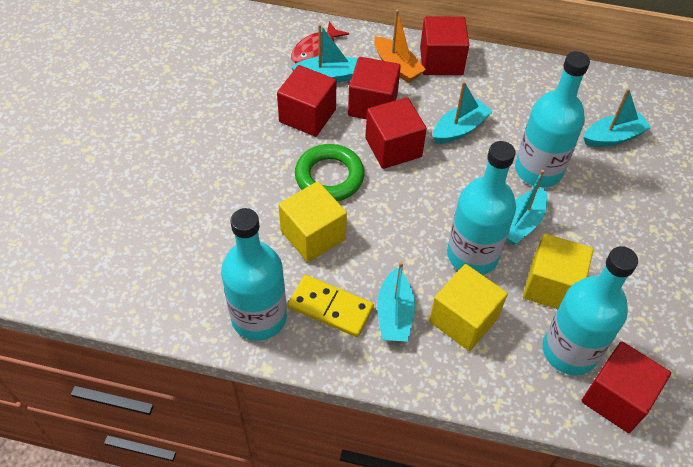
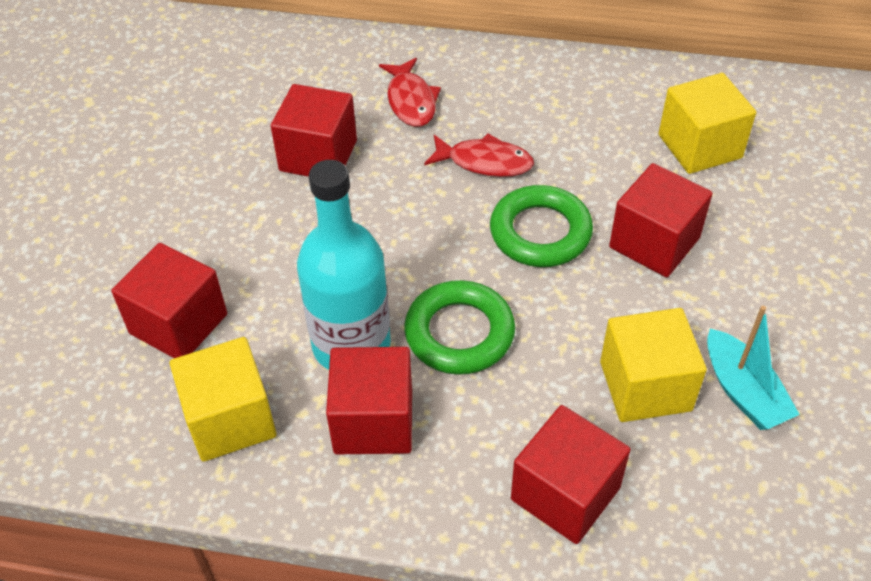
green ring: [295,144,364,201] = 1 -> [404,280,515,375] [490,185,593,267] = 2
orange boat: [374,9,426,83] = 1 -> none = 0
red fish: [291,22,349,63] = 1 -> [379,58,441,127] [424,134,534,177] = 2
turquoise boat: [291,24,358,82] [377,261,415,342] [433,82,493,144] [506,170,548,245] [584,88,651,147] = 5 -> [707,306,800,430] = 1
turquoise bottle: [221,208,287,341] [447,141,516,275] [515,51,590,188] [542,246,638,376] = 4 -> [297,160,391,370] = 1
yellow domino: [288,275,374,337] = 1 -> none = 0

